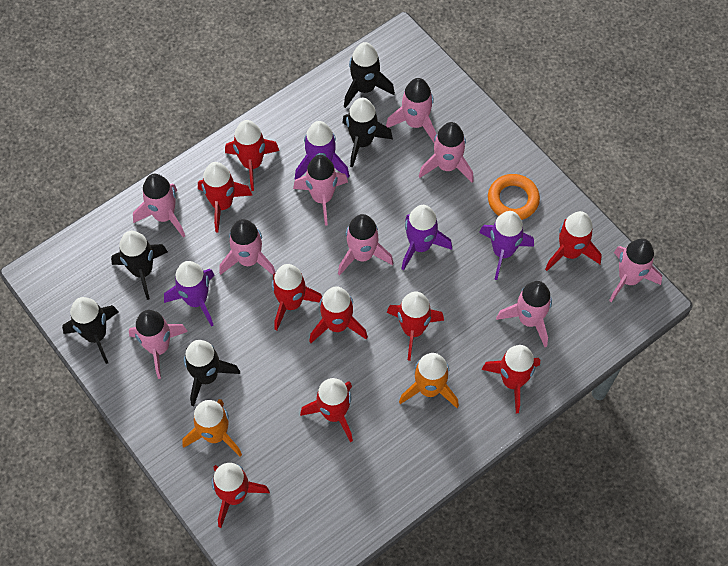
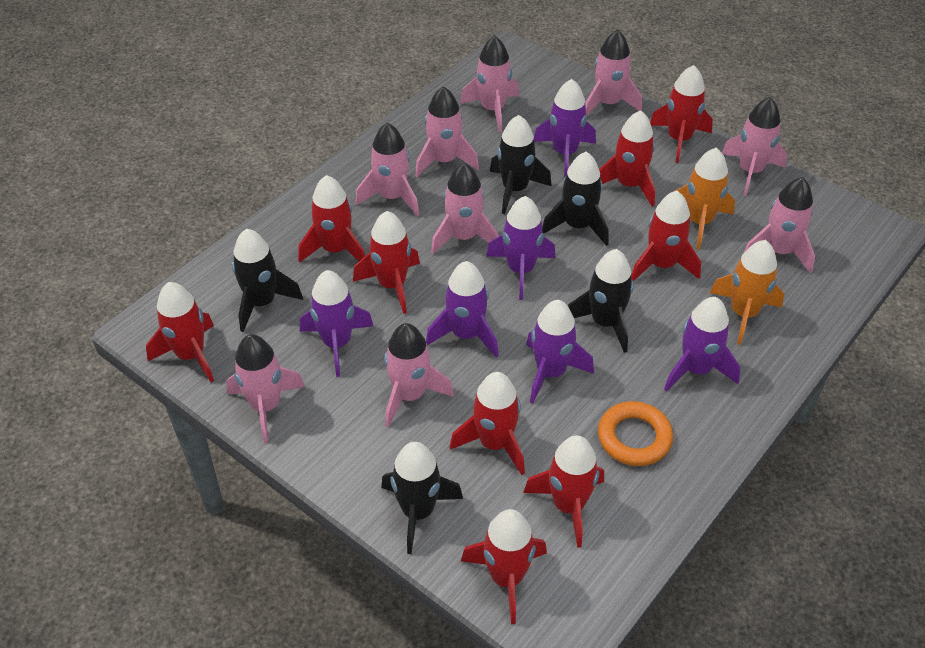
purple rocket: [164,261,215,327] [295,121,350,179] [402,205,452,270] [479,211,534,280] = 4 -> [300,270,373,377] [426,261,499,358] [486,196,556,300] [526,300,594,403] [534,79,596,178] [664,297,741,391] = 6

